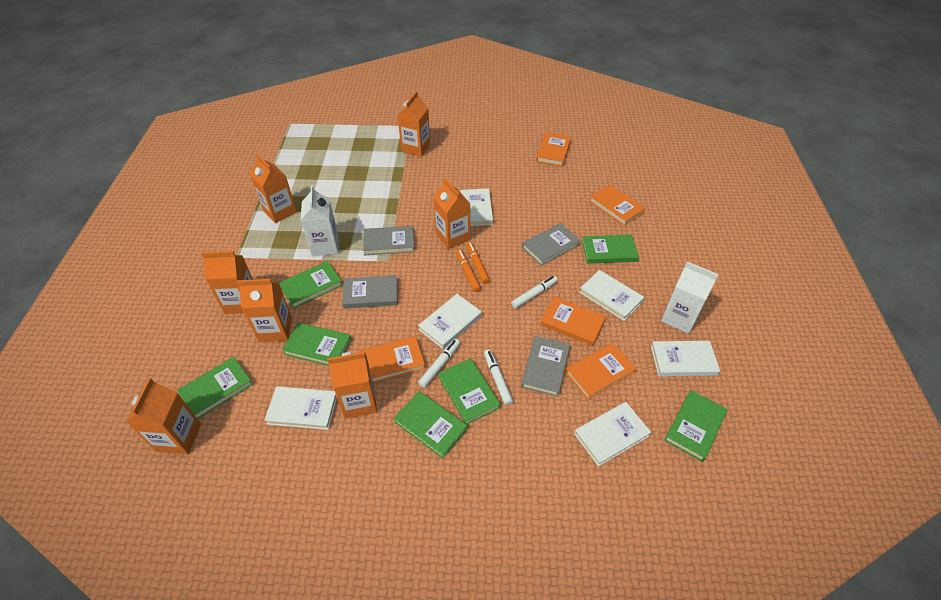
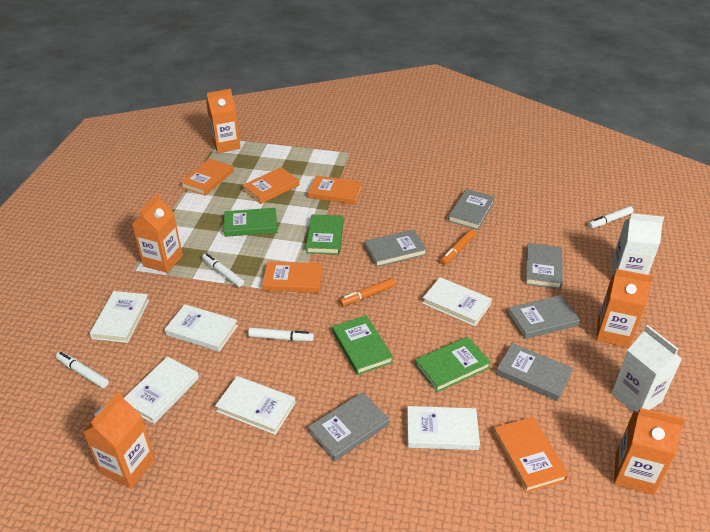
green book: [177,357,253,419] [279,261,343,308] [282,323,352,366] [394,391,468,459] [438,358,500,424] [582,235,639,264] [664,390,728,462] = 7 -> [224,208,277,237] [306,215,344,255] [332,315,393,375] [415,337,491,392] = 4
grey book: [342,275,398,309] [363,226,415,255] [521,336,570,397] [522,223,581,266] = 4 -> [308,392,389,462] [364,230,427,267] [448,189,495,230] [496,343,573,401] [507,295,580,339] [525,243,563,289] = 6
orange carton: [127,378,201,454] [201,251,253,314] [237,279,292,342] [250,154,297,223] [327,352,377,419] [397,91,430,157] [433,178,470,249] = 7 -> [83,392,155,489] [132,194,183,273] [206,89,241,153] [596,269,653,348] [614,408,685,495] = 5
white marker: [418,339,460,388] [484,349,513,405] [511,276,558,308] = 3 -> [56,352,109,388] [202,253,244,287] [248,327,314,341] [588,206,633,229] = 4

